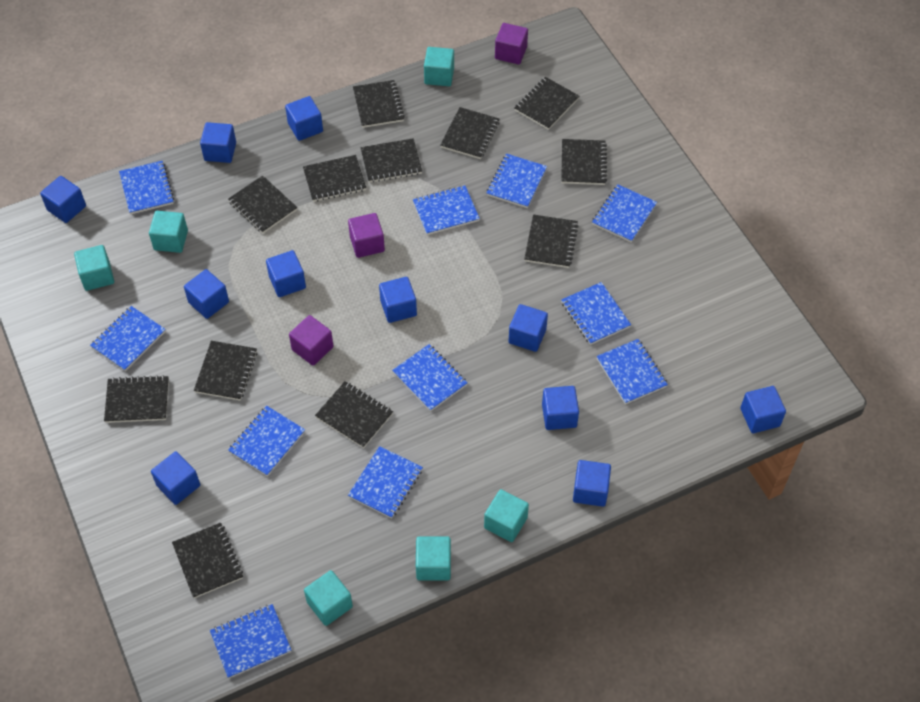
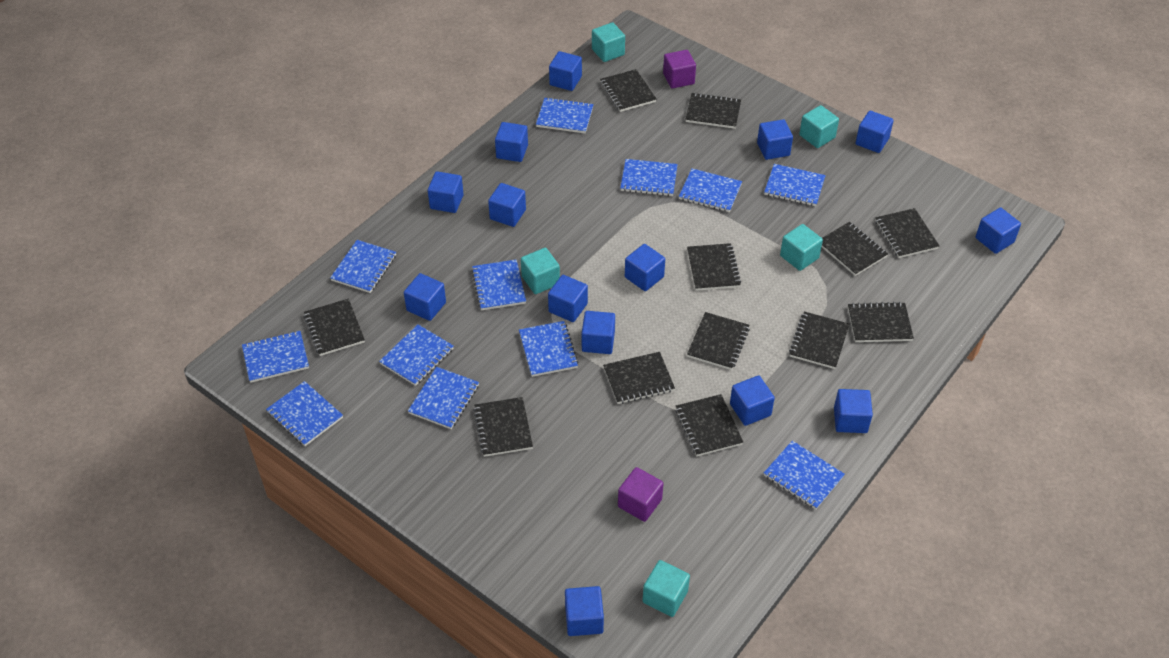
blue cube: [40,176,86,223] [151,451,200,505] [184,269,229,319] [200,122,236,163] [266,250,306,297] [285,96,323,141] [379,277,417,323] [509,304,548,352] [542,386,579,430] [573,460,611,507] [740,386,786,433] = 11 -> [404,273,446,321] [428,171,464,213] [488,183,526,227] [495,122,528,162] [548,275,588,322] [549,51,582,91] [565,586,604,636] [582,311,615,354] [625,244,665,291] [730,375,775,426] [757,119,793,160] [834,389,873,433] [855,111,894,153] [975,207,1021,254] = 14
blue notebook: [90,306,166,371] [119,161,174,214] [210,604,291,678] [228,406,305,477] [348,446,423,519] [392,344,468,412] [413,185,480,235] [487,154,547,208] [561,282,631,345] [592,184,657,242] [596,339,668,404] = 11 -> [242,331,309,383] [266,381,343,446] [330,240,396,293] [379,325,454,386] [408,367,479,429] [471,260,526,310] [519,321,578,377] [536,97,594,133] [620,159,678,196] [679,168,742,212] [764,164,826,206] [764,441,845,509] = 12
purple cube: [289,315,333,366] [348,213,385,258] [495,23,528,64] = 3 -> [618,467,664,522] [663,50,696,89] = 2
turquoise cube: [74,245,114,291] [149,211,188,253] [304,570,353,626] [416,536,451,581] [424,47,454,86] [484,489,529,542] = 6 -> [521,248,560,294] [592,22,625,62] [642,560,690,617] [780,224,823,271] [799,105,839,148] = 5

